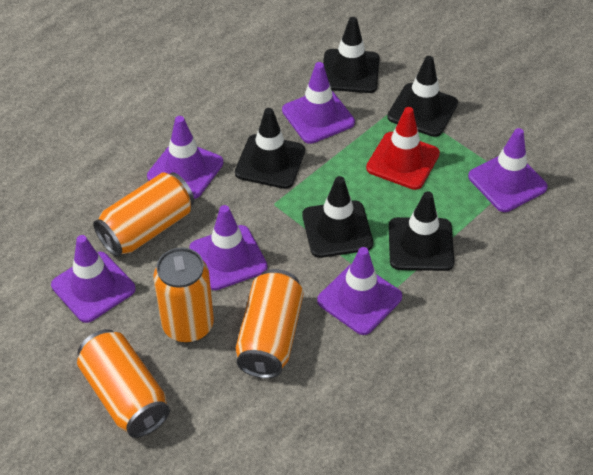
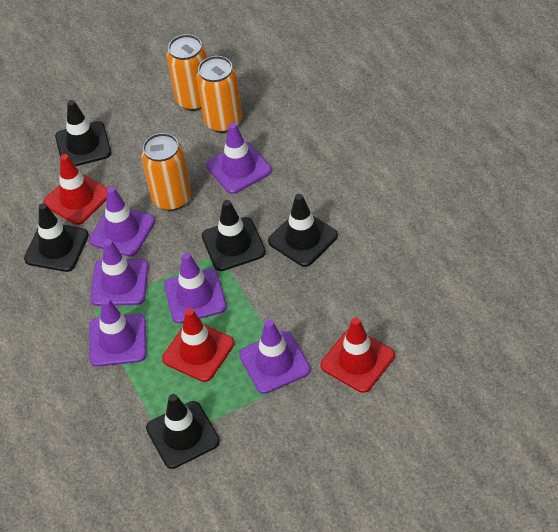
orange can: [77,329,170,438] [93,172,194,257] [154,247,214,343] [236,269,303,378] = 4 -> [141,133,191,211] [166,34,207,111] [196,56,242,133] = 3
red traffic cone: [366,107,440,190] = 1 -> [43,154,108,225] [162,308,234,382] [320,317,395,393] = 3

